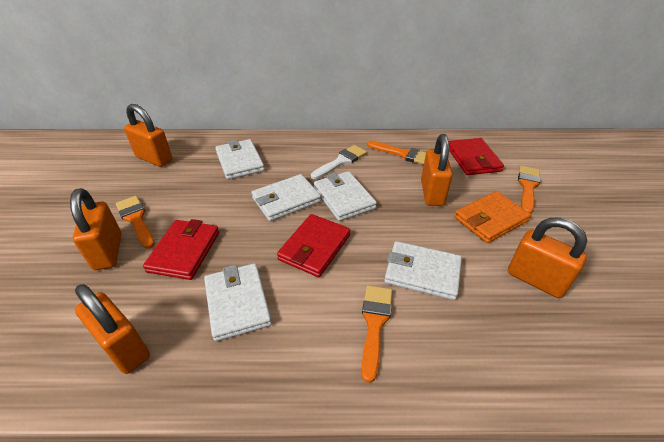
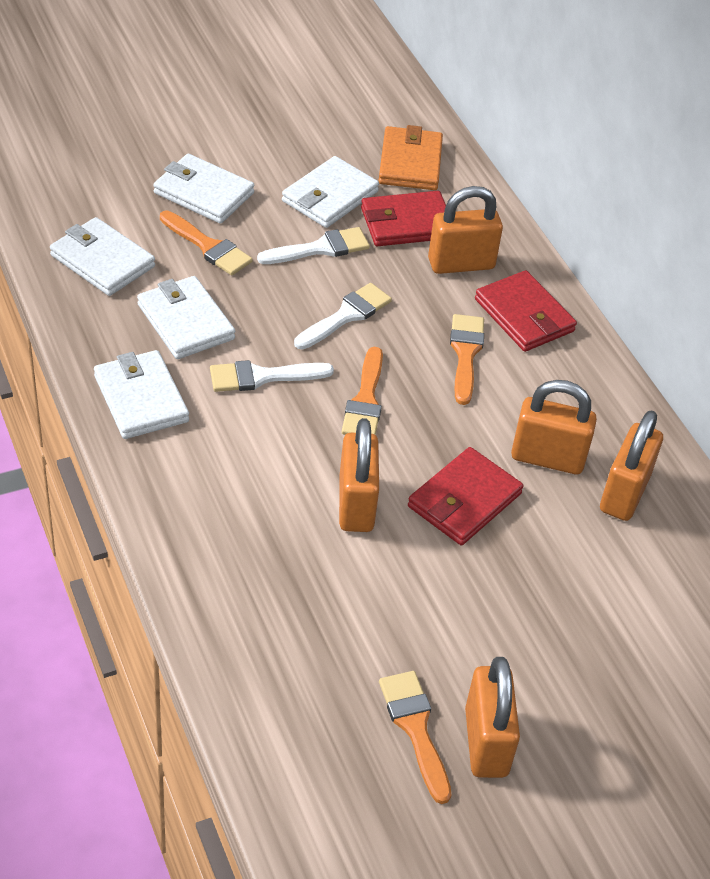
white brush: [311,145,367,179] = 1 -> [210,360,334,392] [257,227,370,264] [294,283,392,349] = 3

